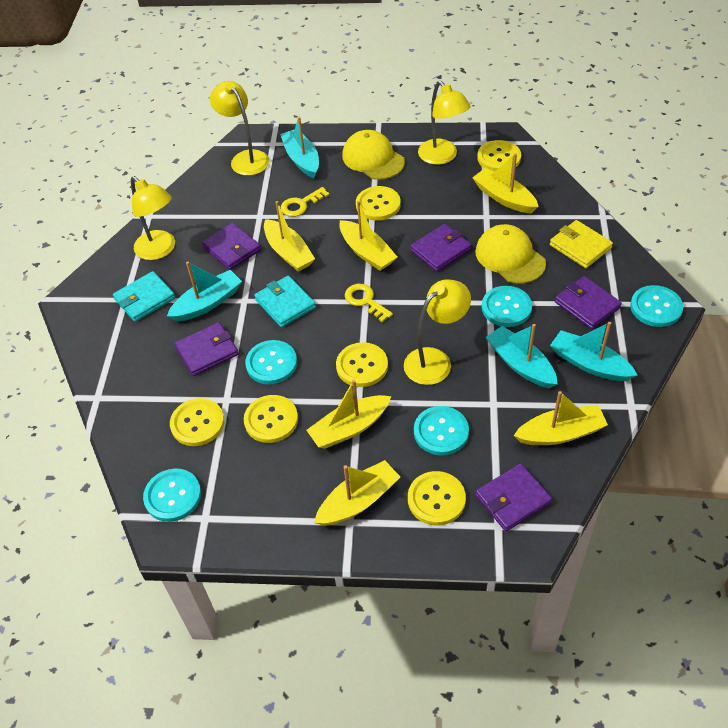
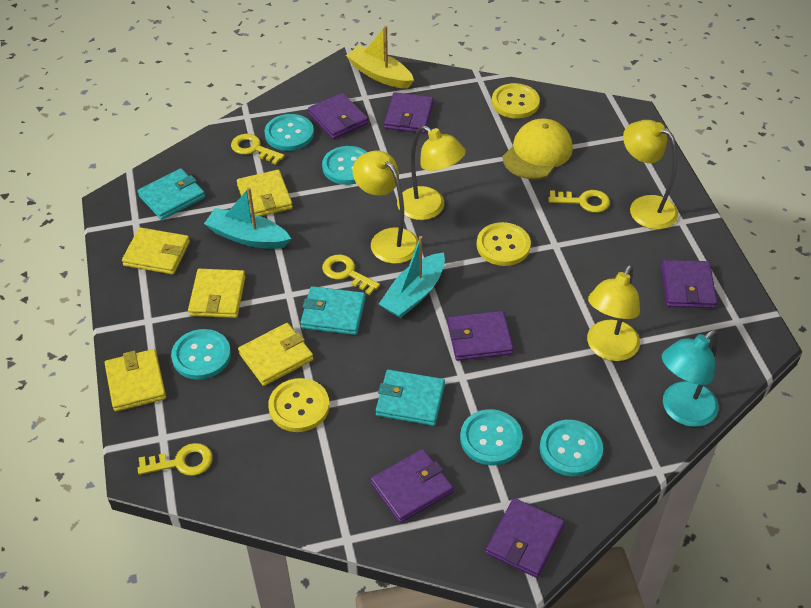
purple wallet: [175,322,239,376] [202,223,261,270] [410,224,472,272] [475,463,552,531] [555,276,622,329] = 5 -> [308,93,368,139] [371,449,453,523] [384,92,434,133] [448,311,514,361] [486,498,565,578] [661,260,717,308] = 6
turquoise boat: [167,262,242,322] [280,117,319,178] [486,324,558,388] [550,322,637,381] = 4 -> [204,187,291,249] [379,236,445,318] = 2
turquoise lamp: none = 0 -> [662,330,719,427] = 1
turquoise wallet: [113,271,176,322] [254,276,316,327] = 2 -> [138,169,205,220] [300,286,366,335] [376,370,445,426] = 3
yellow boat: [264,201,315,272] [307,380,391,449] [314,460,400,526] [339,201,397,271] [472,153,539,214] [514,391,608,445] = 6 -> [346,26,414,89] = 1
yellow button: [170,398,224,446] [244,395,298,443] [336,342,388,387] [356,186,401,221] [408,471,466,525] [477,140,521,172] = 6 -> [268,378,329,432] [477,222,531,266] [492,83,540,119] = 3
yellow cap: [342,130,405,180] [475,224,546,284] = 2 -> [503,119,573,179] = 1
yellow key: [281,187,330,217] [345,284,393,322] = 2 -> [138,443,213,476] [231,134,285,165] [322,254,380,295] [548,190,610,213] = 4
yellow wallet: [550,220,613,268] = 1 -> [105,349,166,412] [122,227,190,275] [188,269,246,318] [237,170,293,216] [238,323,314,386] = 5

